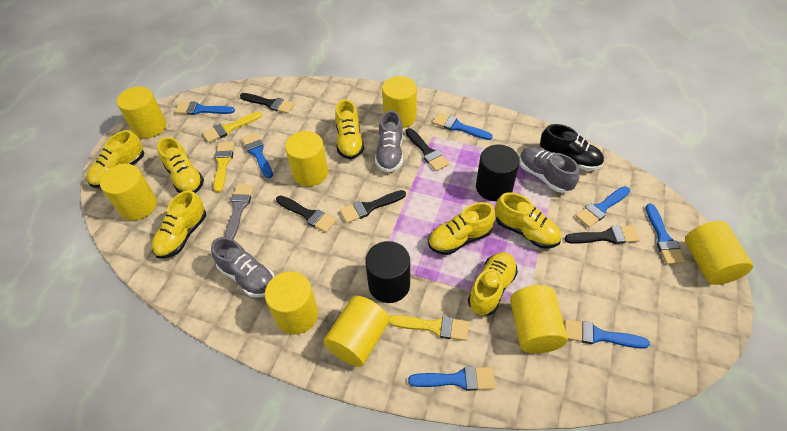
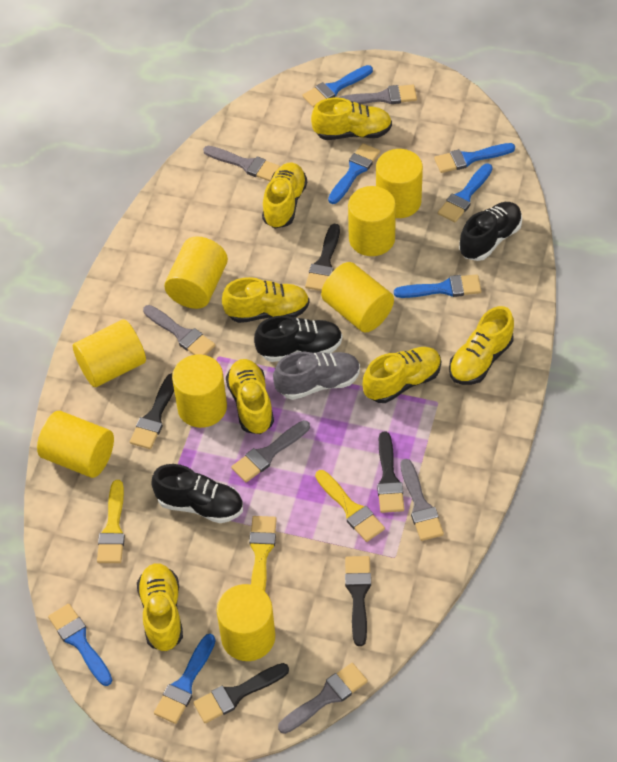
black cylinder: [365,241,410,303] [476,145,520,201] = 2 -> none = 0
black shoe: [540,124,604,171] = 1 -> [151,464,243,523] [254,315,342,362] [459,202,522,261] = 3
grey brush: [225,184,254,239] = 1 -> [143,305,215,355] [203,146,280,181] [231,420,310,482] [278,663,368,734] [338,85,417,104] [400,459,444,541] = 6
grey shoe: [211,237,275,298] [375,110,403,172] [519,147,580,193] = 3 -> [273,352,360,400] = 1

